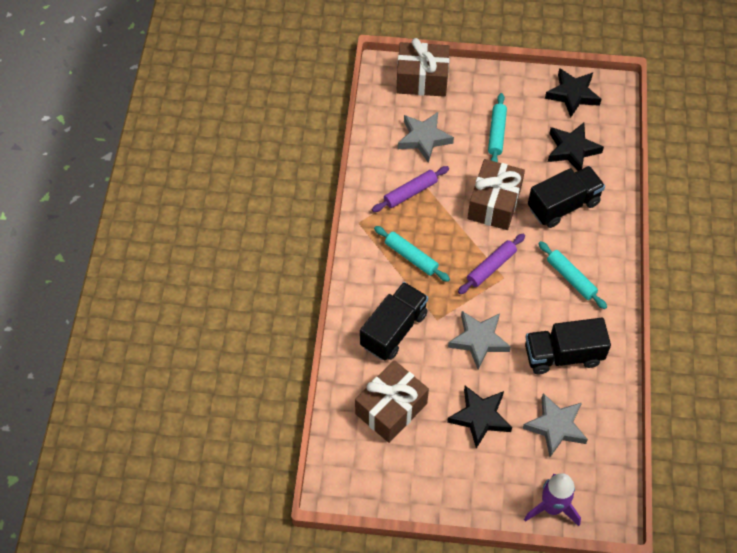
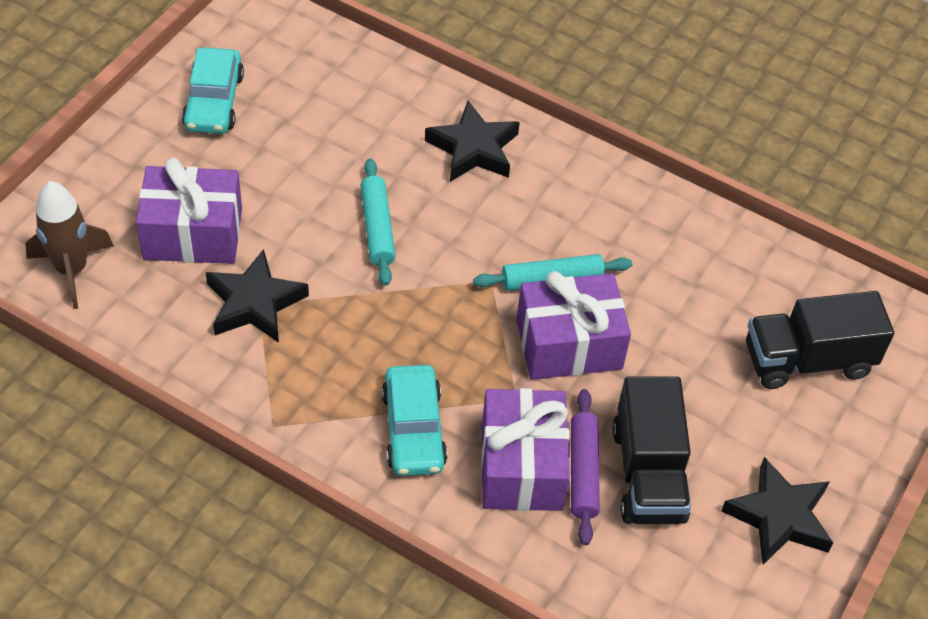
black truck: [360,282,428,360] [525,318,611,374] [528,166,605,228] = 3 -> [612,376,691,524] [746,291,894,389] = 2
brown gift: [355,360,429,443] [396,38,450,97] [467,159,525,230] = 3 -> none = 0
brown rocket: none = 0 -> [25,181,114,309] = 1
grey star: [398,112,454,163] [448,311,511,369] [523,393,588,457] = 3 -> none = 0
purple gift: none = 0 -> [136,158,242,264] [481,388,570,511] [516,271,631,380] = 3
purple rocket: [524,473,581,526] = 1 -> none = 0
purple rolling pin: [372,166,449,212] [458,234,525,294] = 2 -> [571,389,600,545] = 1
turquoise car: none = 0 -> [182,48,244,134] [382,365,447,476] = 2
turquoise rolling pin: [374,226,450,282] [488,93,507,162] [538,241,607,309] = 3 -> [360,159,395,286] [473,254,632,291] = 2

